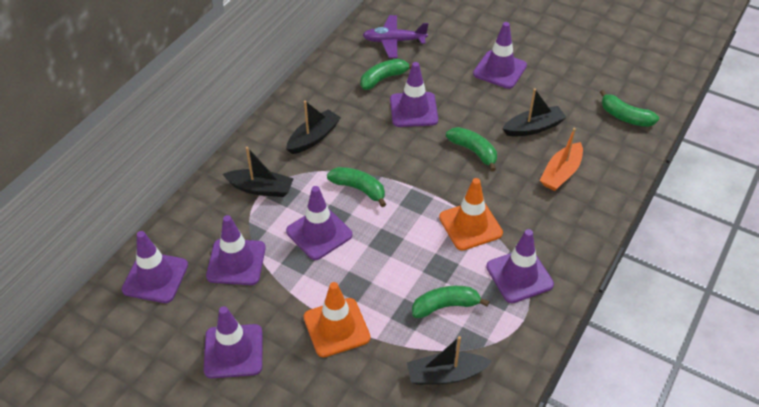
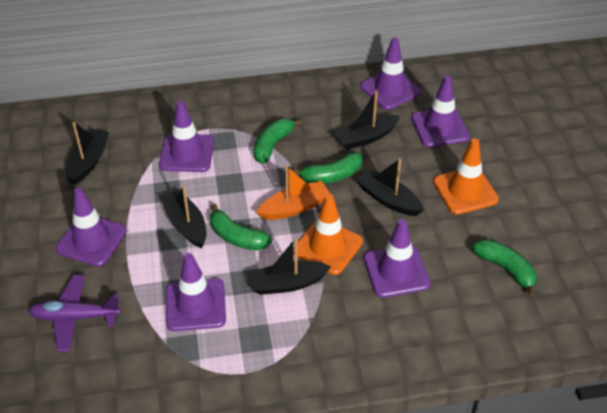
black boat: [223,147,294,197] [286,101,341,154] [407,336,492,385] [502,88,567,137] = 4 -> [66,122,109,185] [161,185,206,248] [248,238,332,295] [334,90,400,150] [356,158,424,216] = 5
green banana: [327,167,386,207] [360,59,412,90] [412,286,489,318] [446,127,497,172] [600,90,659,127] = 5 -> [210,204,272,251] [253,119,302,164] [292,152,362,184] [472,239,537,296] = 4
purple traffic cone: [122,231,188,303] [204,306,263,378] [206,215,266,285] [286,186,352,260] [390,62,438,127] [473,22,527,89] [486,229,554,303] = 7 -> [56,188,127,267] [159,101,214,172] [166,253,226,331] [360,37,421,110] [364,219,430,298] [411,75,470,147] = 6

